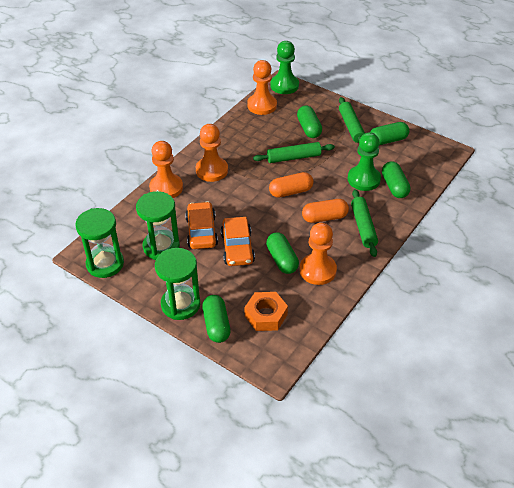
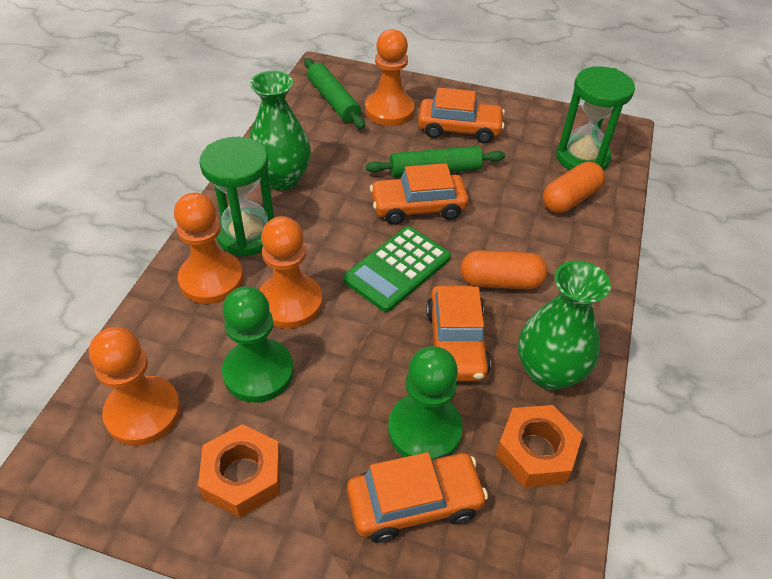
green calculator: none = 0 -> [343,226,451,312] = 1
green capsule: [202,295,231,343] [266,232,299,274] [297,106,322,138] [370,122,409,145] [382,161,410,198] = 5 -> none = 0
green hourglass: [75,208,124,278] [136,191,180,260] [155,248,200,320] = 3 -> [200,137,274,257] [556,66,635,171] = 2
green rolling pin: [253,142,335,163] [339,97,365,143] [351,189,378,257] = 3 -> [304,58,365,129] [366,146,505,177] = 2
green vase: none = 0 -> [249,71,311,191] [518,261,611,390] = 2
orange car: [185,201,218,249] [220,217,255,266] = 2 -> [347,452,488,543] [370,163,469,225] [418,88,505,143] [426,285,491,381] = 4
orange nut: [245,292,288,331] = 1 -> [198,424,281,518] [496,405,583,487] = 2

